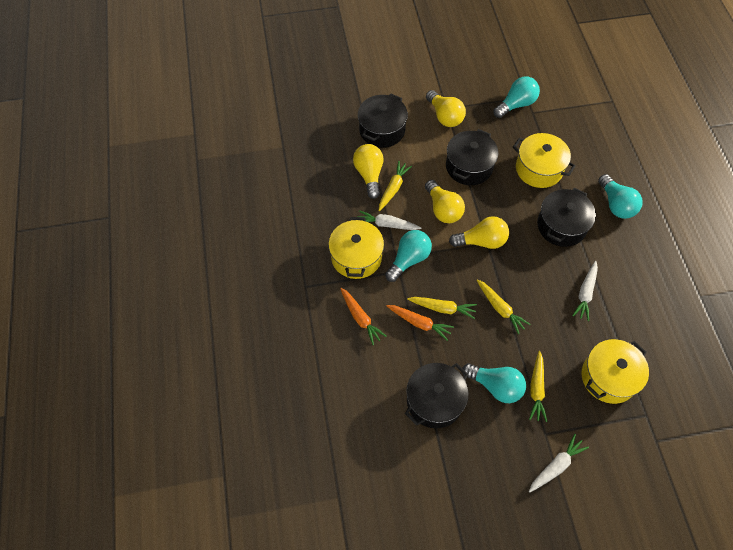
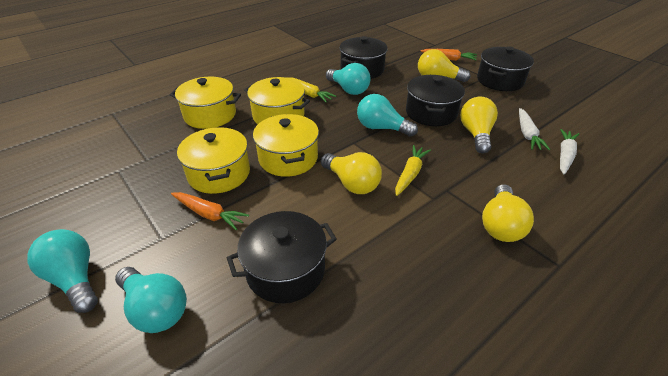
white carrot: [358,210,422,230] [529,434,589,492] [572,261,598,321] = 3 -> [519,108,550,150] [560,129,579,175] = 2
yellow carrot: [379,161,412,211] [407,297,477,319] [477,279,531,334] [529,351,547,422] = 4 -> [289,77,336,103] [395,145,431,196] = 2
yellow pot: [328,217,384,279] [513,133,576,188] [582,339,649,404] = 3 -> [170,76,241,129] [177,127,250,194] [244,77,310,124] [253,114,319,177] = 4

